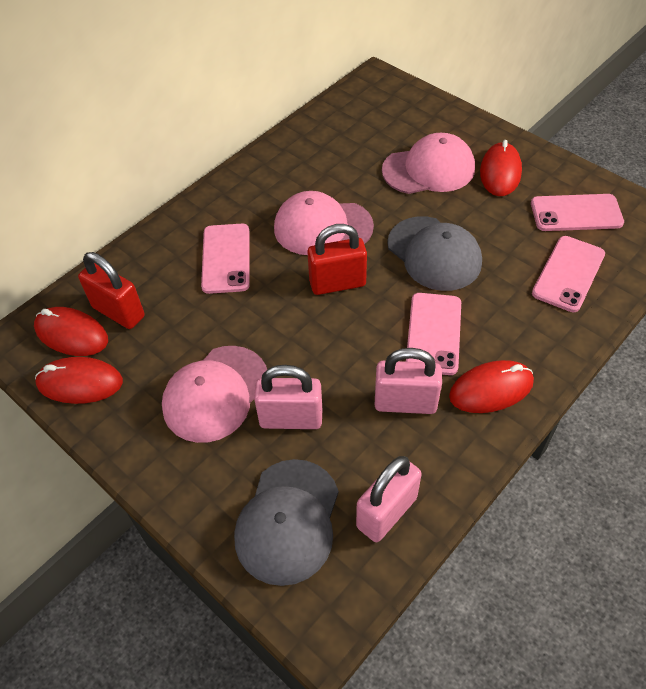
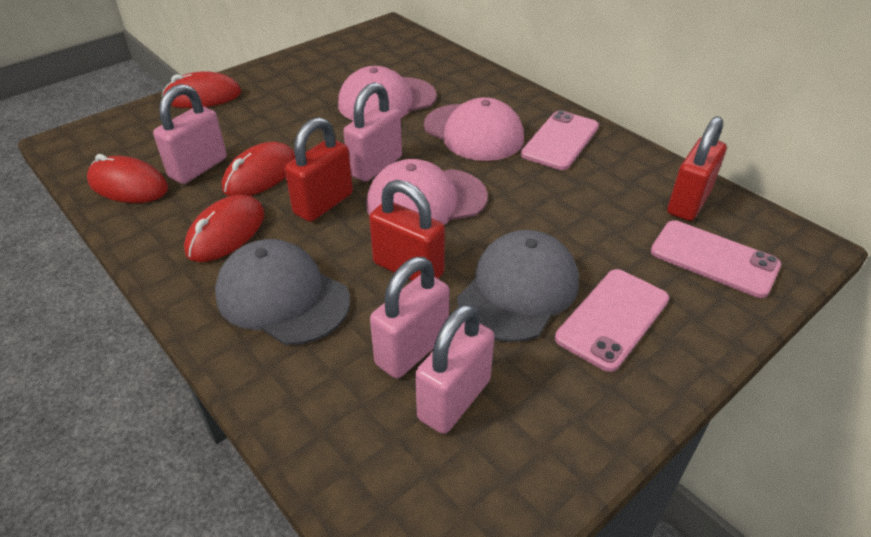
pink padlock: [254,365,323,429] [356,456,422,542] [375,348,442,414] = 3 -> [153,84,227,184] [343,82,402,182] [370,257,450,378] [415,304,495,434] = 4
pink phone: [201,224,250,294] [406,293,461,375] [531,194,624,231] [532,236,605,312] = 4 -> [521,110,599,170] [555,269,669,372] [651,220,781,298] = 3
red padlock: [78,252,145,329] [307,224,367,295] = 2 -> [285,117,353,222] [369,180,445,281] [667,116,727,221] = 3

